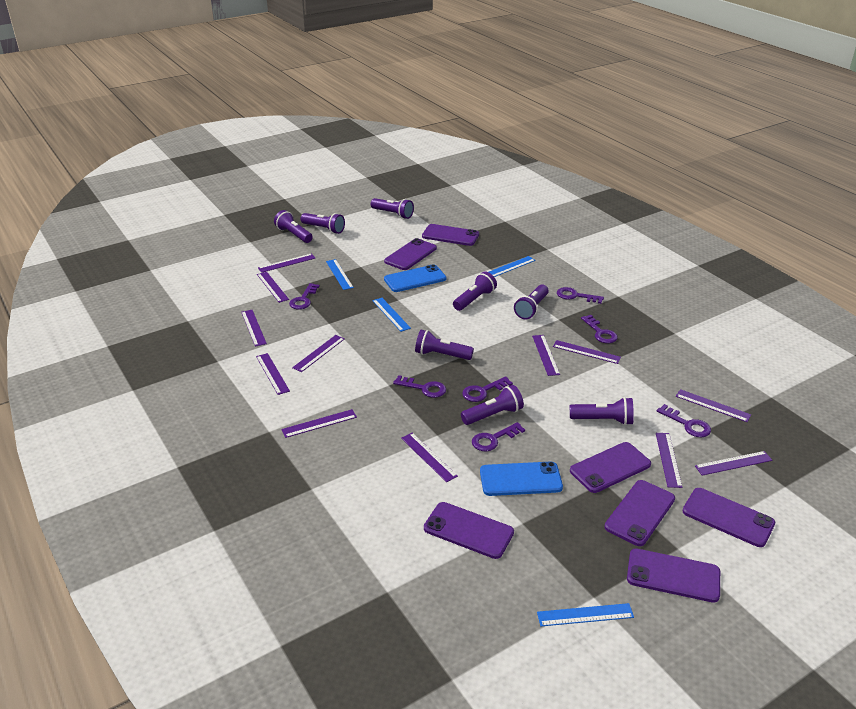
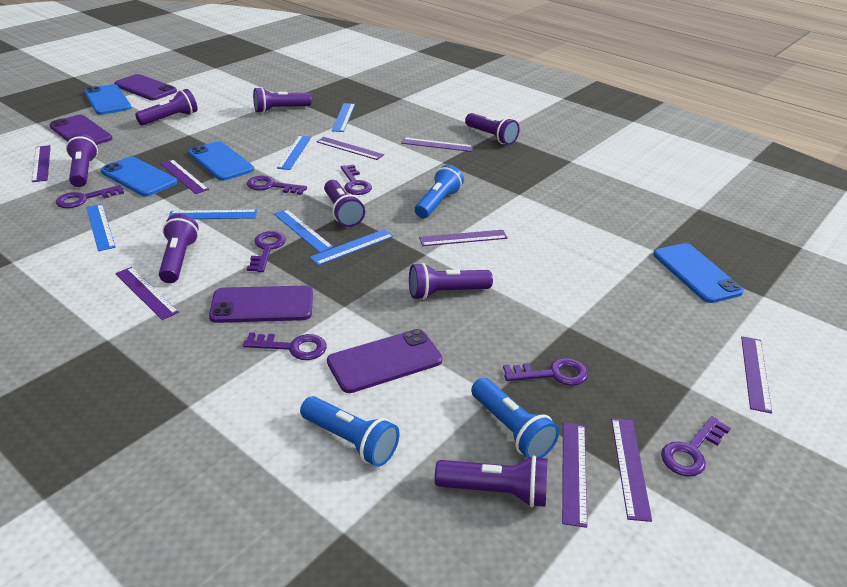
blue flashlight: none = 0 -> [300,396,400,467] [415,165,464,218] [471,378,559,458] = 3
blue phone: [384,264,446,292] [480,461,563,496] = 2 -> [84,84,132,115] [101,156,177,197] [188,141,254,181] [654,243,744,303] = 4
blue ruler: [326,259,354,290] [372,298,411,332] [489,256,535,277] [537,603,634,626] = 4 -> [86,204,116,251] [168,210,257,219] [274,209,333,253] [277,135,311,170] [309,229,394,265] [332,103,355,132] = 6
purple phone: [384,238,437,270] [422,224,479,246] [424,502,514,559] [570,442,651,493] [604,480,675,546] [627,548,720,603] [683,488,775,547] = 7 -> [49,115,113,145] [114,74,177,100] [209,286,313,323] [327,329,442,393] = 4
purple ruler: [241,310,267,347] [256,353,290,395] [257,272,289,303] [258,253,315,273] [282,409,357,438] [292,335,345,372] [401,433,458,482] [532,335,560,376] [553,340,621,364] [656,433,682,488] [676,389,751,422] [695,451,772,476] = 12 -> [32,145,51,182] [115,267,179,320] [160,159,209,194] [316,137,384,160] [401,137,473,152] [419,230,508,246] [562,422,587,528] [611,418,652,522] [741,336,772,414] = 9

